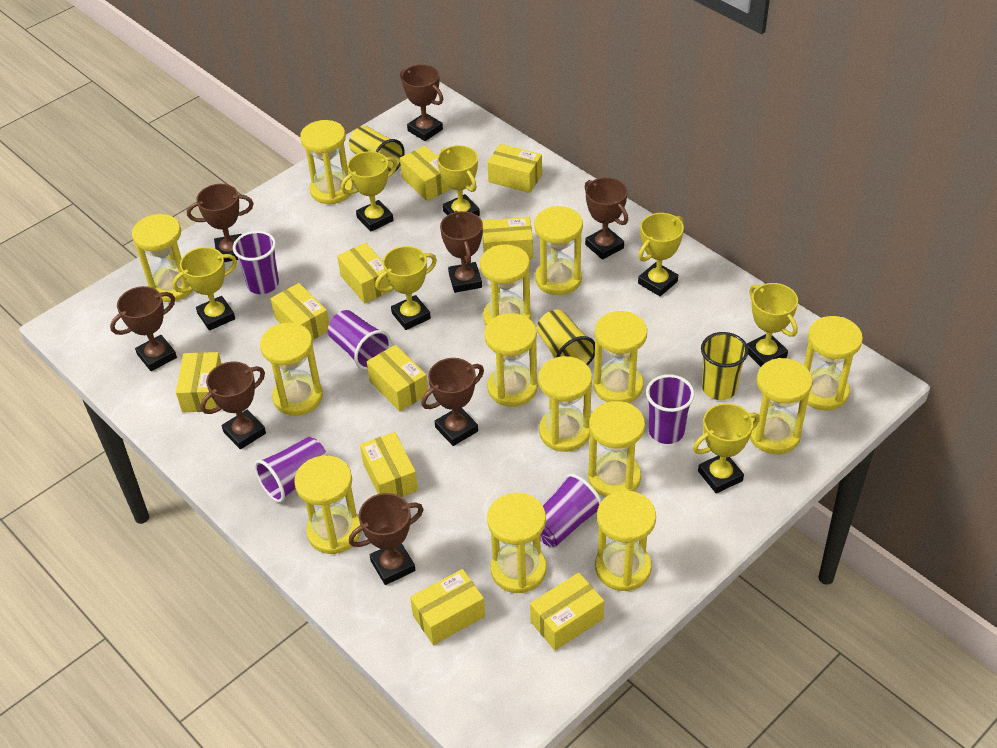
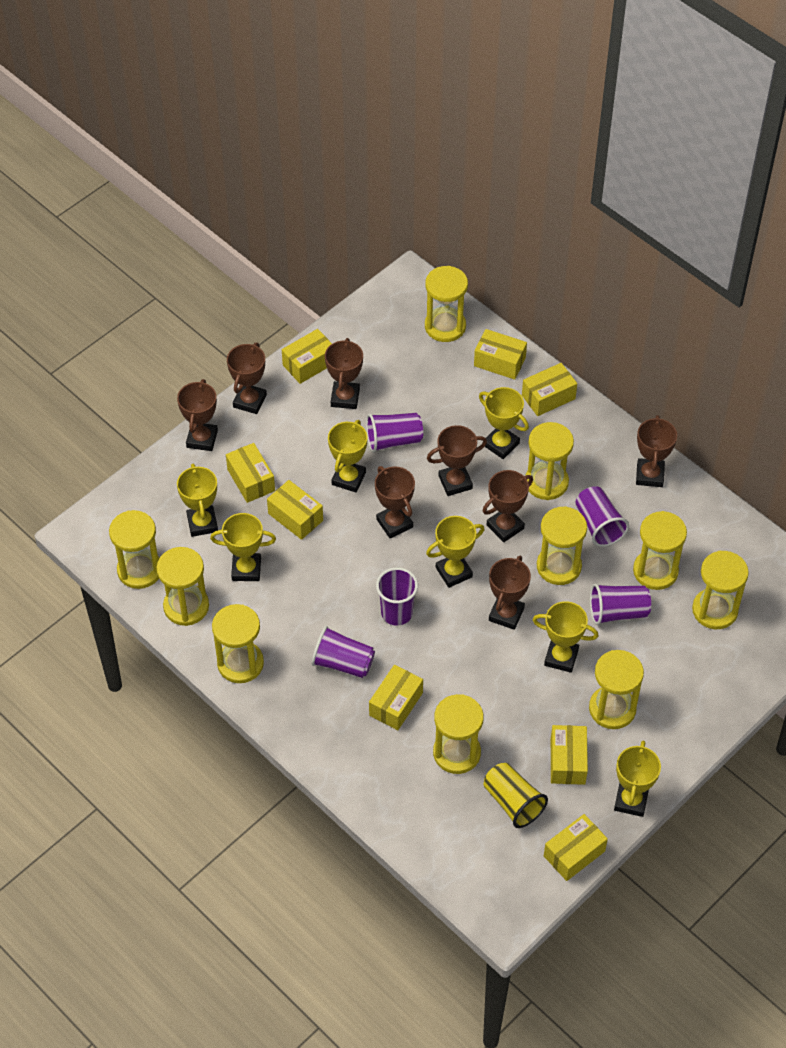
yellow box: [176,352,222,412] [271,283,329,340] [337,243,393,304] [360,432,418,497] [367,345,428,412] [400,146,451,201] [410,569,485,645] [482,217,533,259] [488,144,542,193] [530,573,604,650] = 10 -> [226,443,275,503] [267,480,323,540] [282,329,332,384] [369,665,423,730] [474,329,527,380] [522,363,577,416] [544,814,608,881] [551,725,588,785] = 8
yellow cup: [349,126,405,173] [537,310,595,365] [701,332,749,400] = 3 -> [483,763,548,828] = 1
yellow hourglass: [132,214,193,302] [260,323,323,416] [294,456,361,554] [300,120,353,204] [480,244,531,326] [484,313,538,407] [487,493,547,593] [534,206,583,295] [538,356,592,452] [588,401,645,497] [593,311,647,403] [595,491,656,591] [750,358,813,454] [804,316,863,411] = 14 -> [109,510,160,589] [156,547,209,626] [212,604,264,683] [425,266,468,342] [433,694,484,774] [525,422,574,500] [537,506,587,585] [589,650,644,729] [633,511,687,590] [692,551,749,629] = 10

